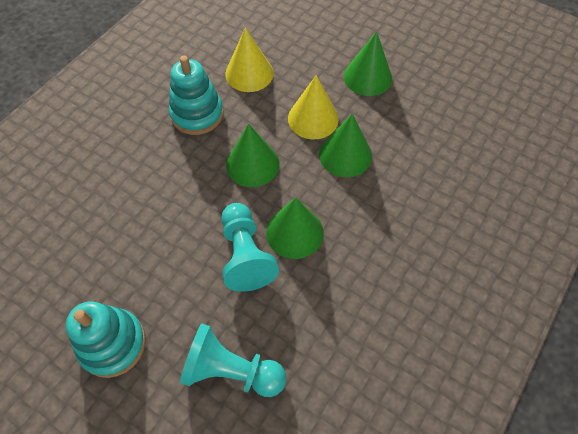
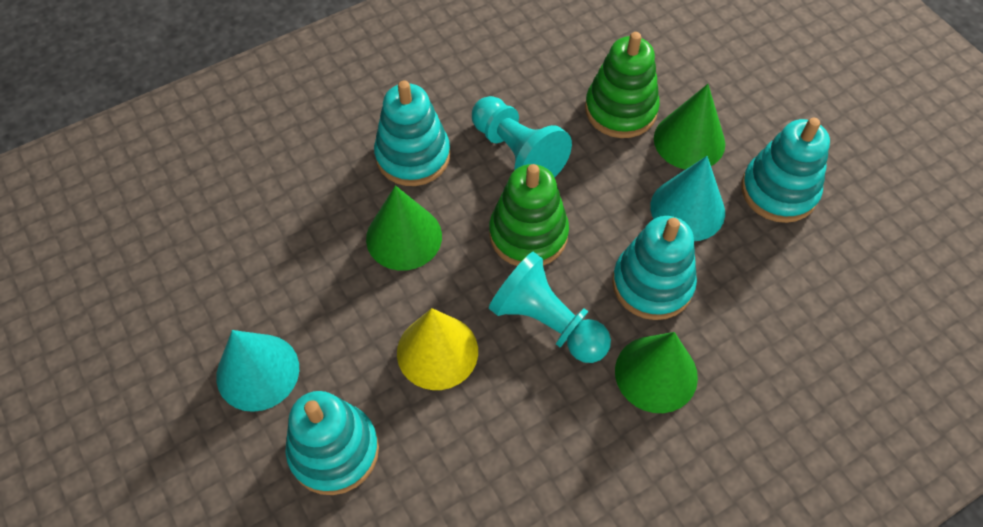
green cone: [226,124,280,187] [266,197,324,259] [319,114,372,177] [344,31,392,96] = 4 -> [366,185,442,271] [615,332,698,413] [654,84,725,169] = 3
green stacking toy: none = 0 -> [489,164,569,266] [585,32,660,138] = 2
turquoise cone: none = 0 -> [216,330,299,412] [650,156,725,241] = 2
turquoise stacking toy: [66,302,146,378] [169,55,223,135] = 2 -> [285,391,379,495] [374,80,450,186] [612,216,697,320] [741,118,830,223] = 4
yellow cone: [225,28,274,92] [288,75,339,139] = 2 -> [397,308,478,390] = 1

